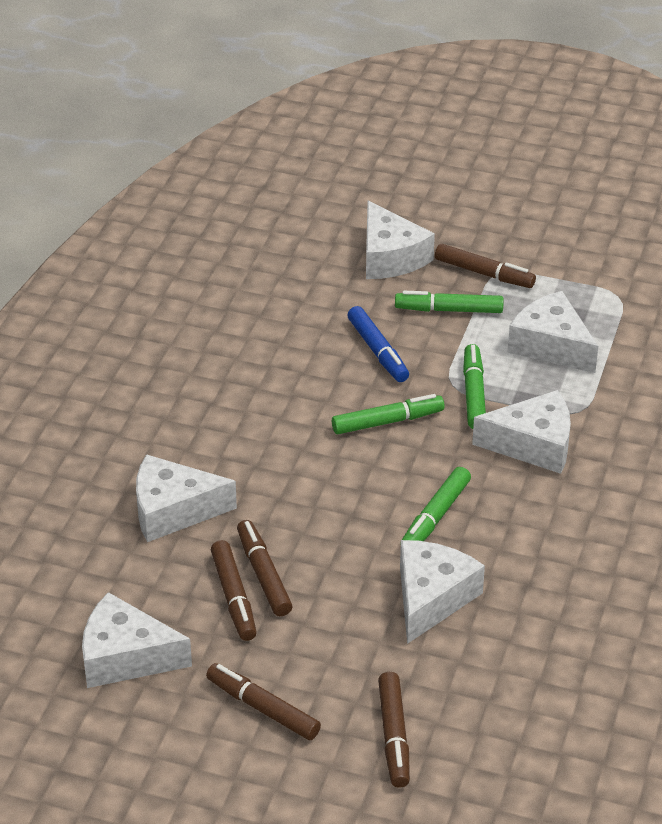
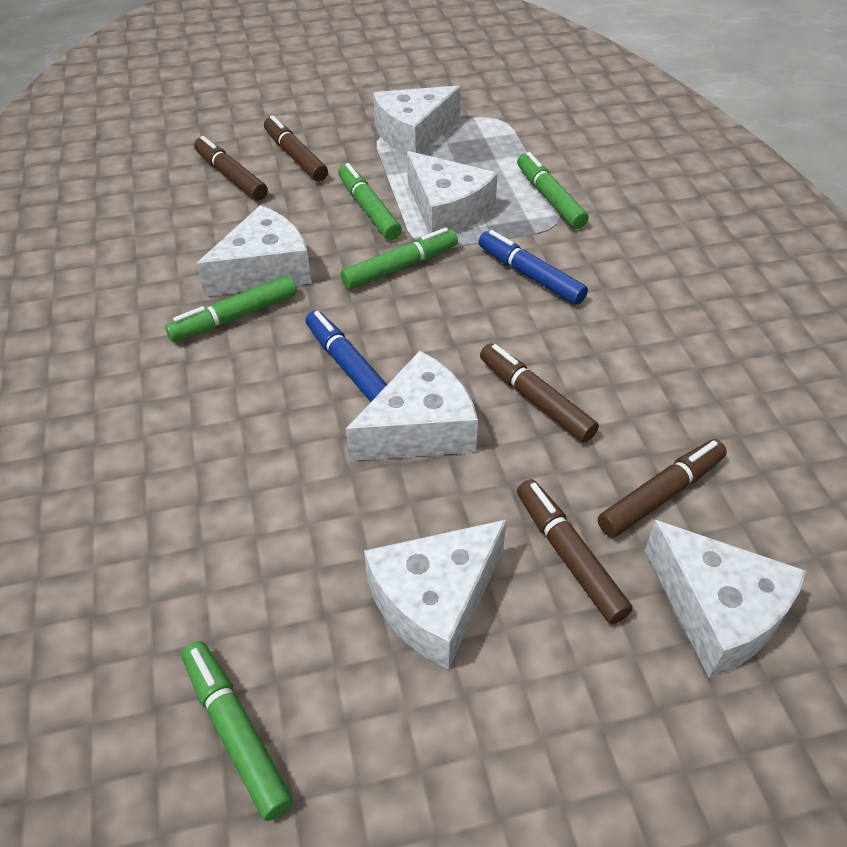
blue marker: [347,306,409,382] = 1 -> [306,310,387,402] [478,230,588,305] = 2
green marker: [332,394,445,434] [395,291,504,313] [400,467,471,545] [463,344,486,429] = 4 -> [165,275,297,342] [181,641,293,821] [338,163,402,240] [341,227,458,289] [517,152,589,229] = 5

